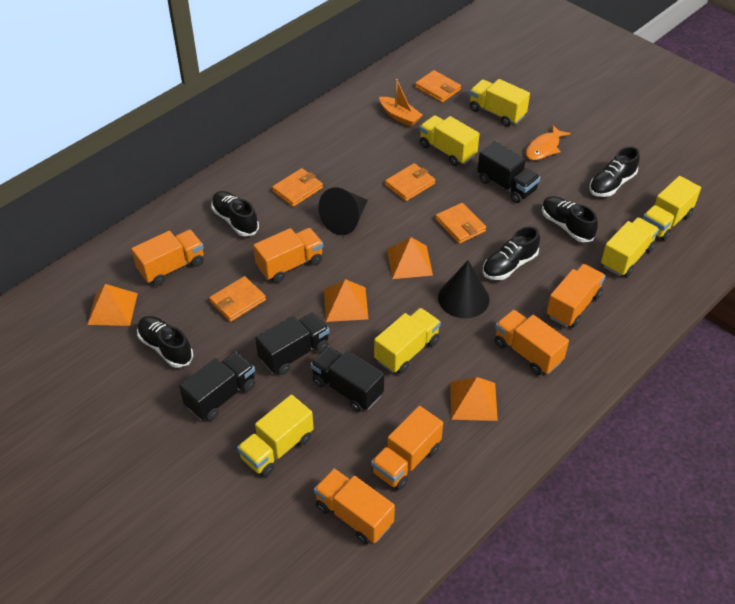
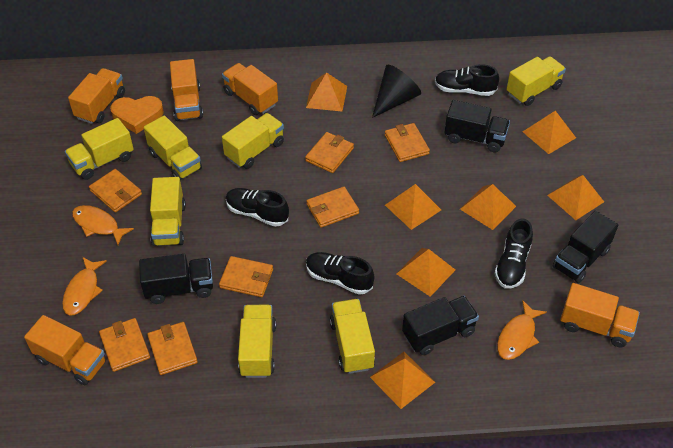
black cone: [318,187,368,235] [438,260,490,318] = 2 -> [372,65,421,118] = 1
black shoe: [137,316,193,368] [211,191,259,236] [482,226,540,280] [542,196,598,242] [589,146,640,197] = 5 -> [226,188,289,227] [306,252,374,295] [435,64,499,96] [494,219,533,289] = 4
orange boat: [379,79,423,127] = 1 -> none = 0
orange fish: [525,124,571,160] = 1 -> [62,257,107,316] [72,205,134,245] [497,300,547,360] = 3
orange heart: none = 0 -> [110,96,164,134] = 1
orange pyramid: [87,284,138,326] [324,279,368,322] [387,237,433,279] [450,377,498,421] = 4 -> [306,72,347,112] [370,352,435,409] [385,184,441,230] [396,248,455,297] [460,184,516,230] [523,111,576,154] [547,175,604,220] = 7
orange truck: [131,230,204,286] [253,228,323,283] [314,468,395,545] [371,406,443,490] [495,310,569,375] [546,264,605,328] = 6 -> [24,315,106,385] [68,68,125,124] [170,59,203,121] [222,63,278,115] [560,283,640,347] = 5
orange wallet: [209,276,266,322] [272,168,323,207] [385,163,435,201] [415,70,461,103] [435,203,486,244] = 5 -> [89,169,142,213] [99,318,150,372] [147,322,198,375] [219,256,273,297] [305,132,354,173] [306,187,359,228] [385,123,430,162] = 7
yellow truck: [237,395,314,477] [374,308,441,374] [419,115,479,166] [470,79,530,127] [601,217,659,277] [642,176,701,241] = 6 -> [65,118,134,180] [144,115,202,181] [150,177,186,246] [222,113,284,169] [238,305,276,378] [330,299,375,374] [506,56,566,106] = 7

